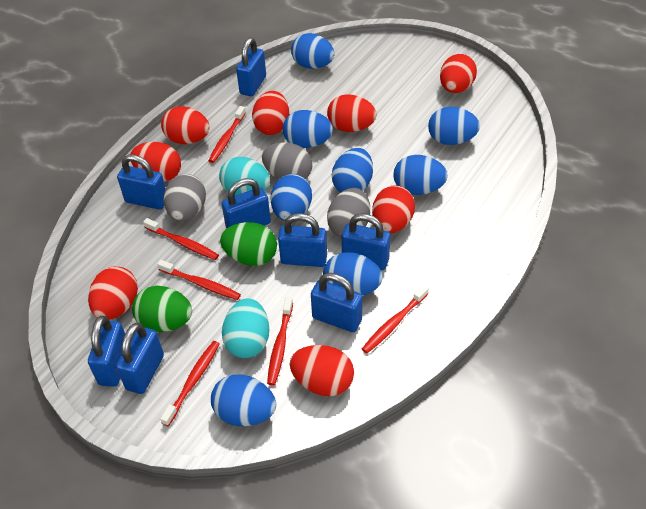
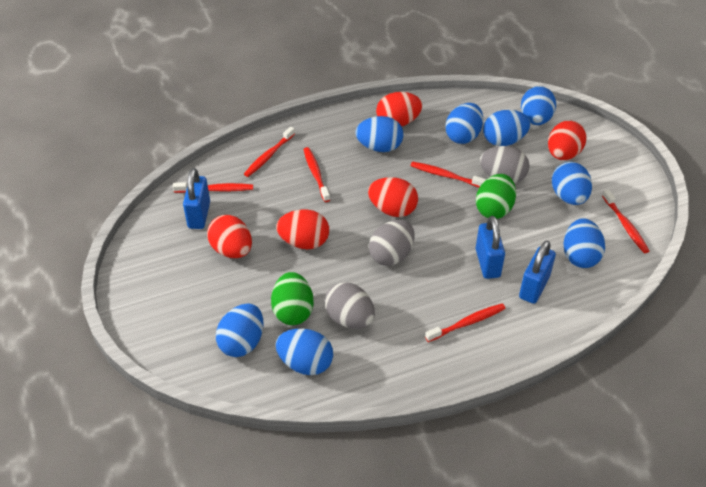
blue padlock: [88,316,125,387] [116,323,164,394] [117,154,166,210] [222,178,271,229] [236,37,266,96] [278,213,327,267] [311,273,363,332] [342,213,391,270] = 8 -> [183,168,210,229] [476,216,505,279] [519,241,556,304] = 3
red egg: [88,266,138,320] [130,142,181,182] [161,106,210,144] [252,91,289,135] [289,345,354,396] [327,94,376,132] [372,185,415,233] [440,54,477,93] = 8 -> [207,215,252,258] [276,209,329,249] [368,177,418,217] [376,92,422,126] [548,121,587,160] = 5
turquoise egg: [219,157,270,196] [222,298,269,358] = 2 -> none = 0

